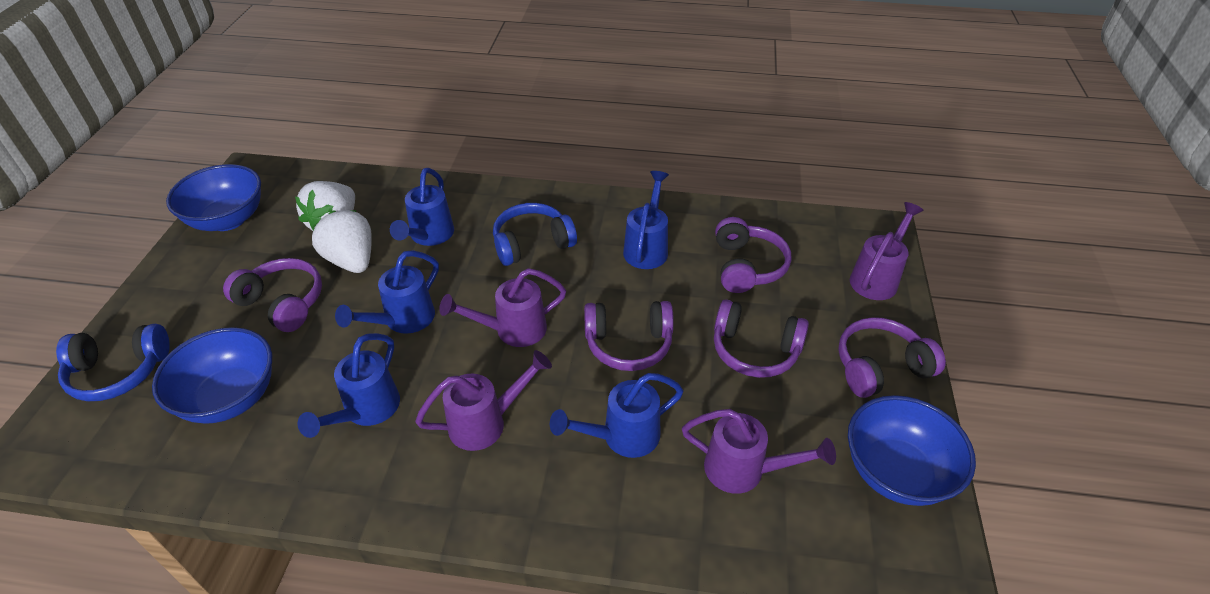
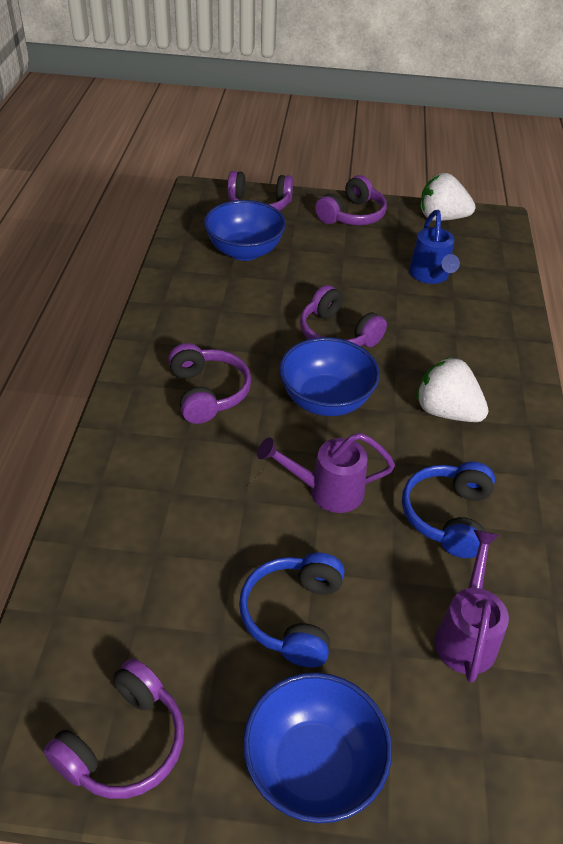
blue watering can: [298,333,400,438] [335,250,439,334] [390,168,454,246] [550,373,683,458] [623,171,669,269] = 5 -> [409,210,460,284] = 1
purple watering can: [415,350,552,451] [439,268,566,347] [682,409,836,494] [850,202,924,300] = 4 -> [257,433,395,513] [435,529,509,683] = 2

